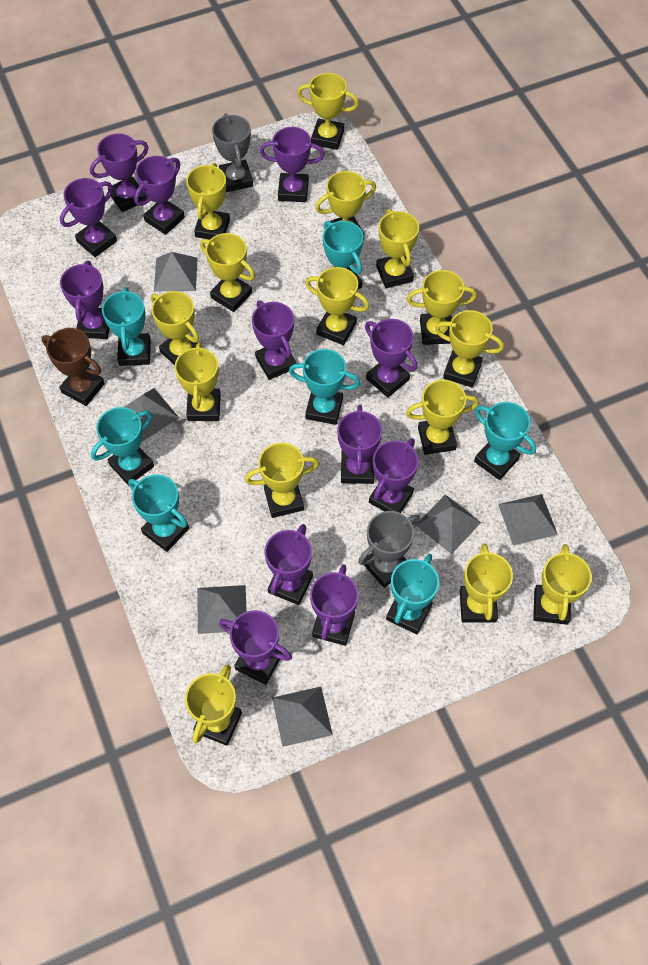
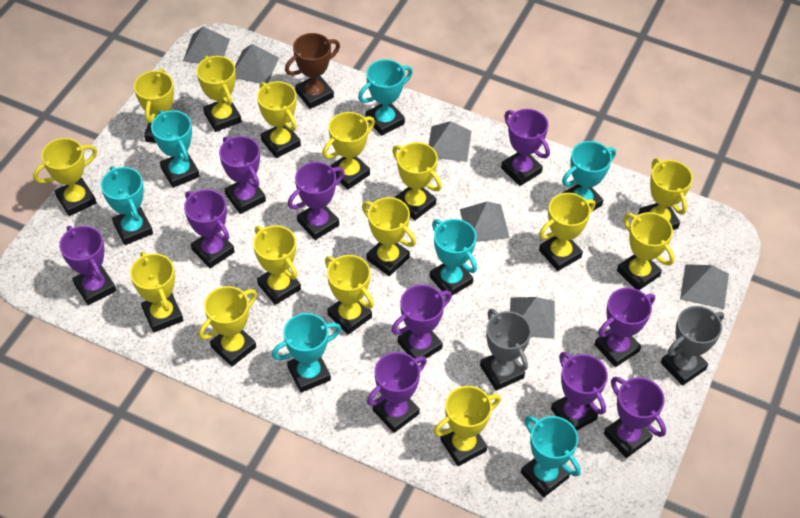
purple trophy: [60,178,117,257] [60,261,110,339] [90,133,149,212] [134,156,185,235] [219,610,292,685] [252,300,296,380] [260,127,325,202] [264,524,313,605] [310,564,359,646] [337,405,382,484] [365,319,417,398] [369,438,418,513] = 12 -> [59,226,116,305] [184,189,235,268] [219,136,266,214] [288,162,344,240] [367,352,427,433] [391,285,452,364] [501,109,550,186] [551,352,608,431] [594,288,655,367] [604,377,666,458] = 10

